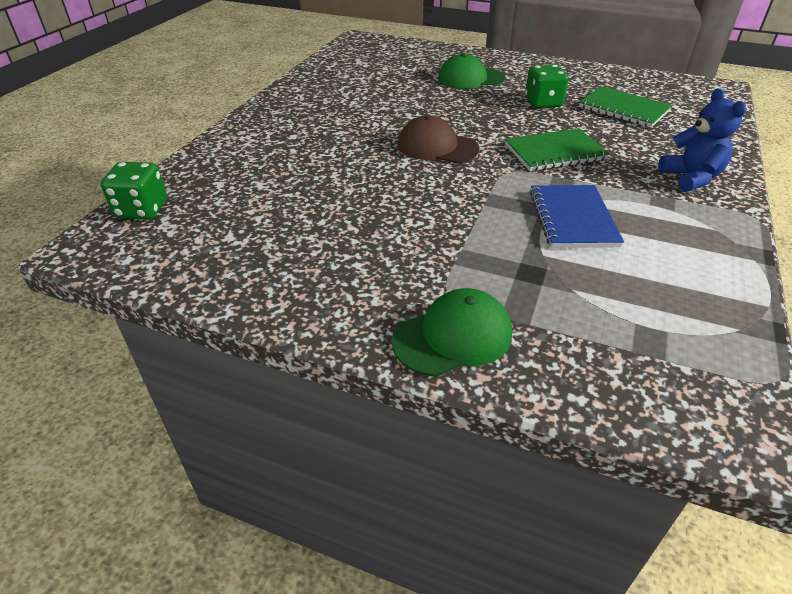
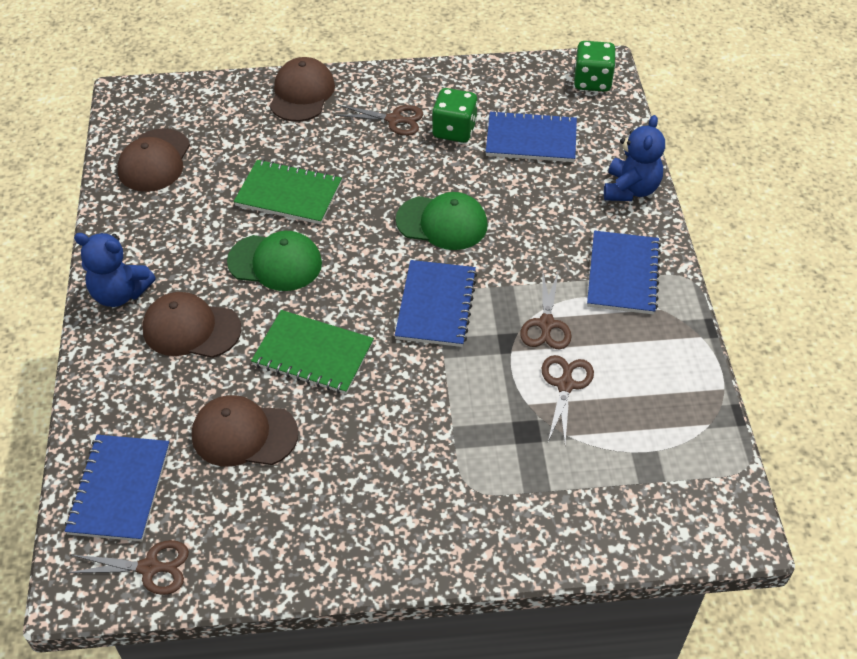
blue notebook: [530,185,624,248] = 1 -> [65,435,170,542] [395,260,477,347] [486,111,577,162] [587,231,661,315] = 4
blue teddy bear: [658,88,746,192] = 1 -> [74,233,156,307] [604,115,665,201] = 2
brown cap: [398,115,480,163] = 1 -> [118,128,190,192] [142,292,242,358] [192,395,298,467] [270,57,335,122] = 4
brown scissors: none = 0 -> [67,540,189,595] [334,105,423,136] [520,273,572,350] [542,355,594,443] = 4

